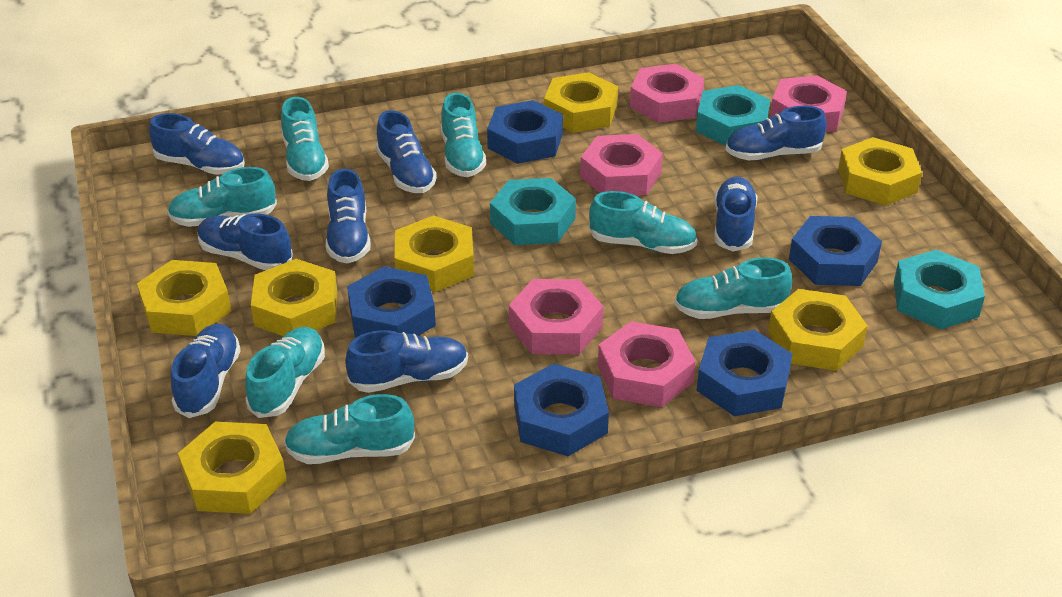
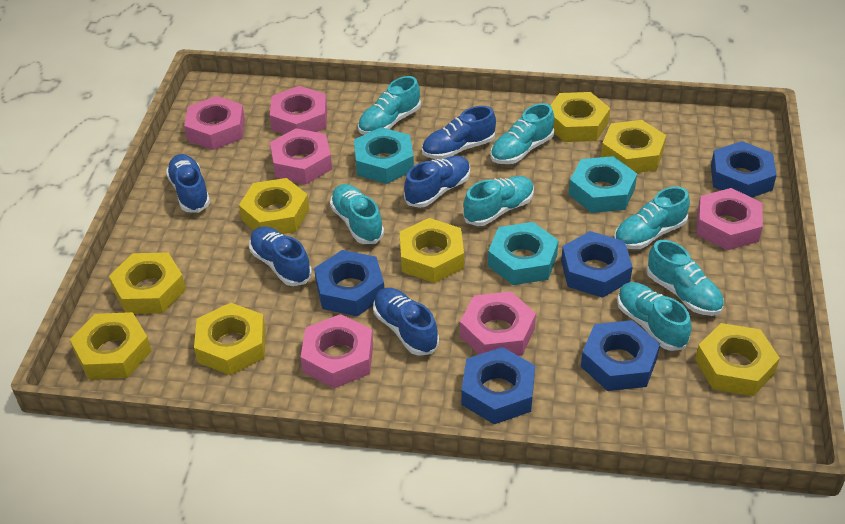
blue shoe: [149,113,245,175] [171,324,241,418] [198,214,293,270] [326,169,370,263] [346,330,468,393] [376,110,437,193] [714,176,757,252] [725,106,827,161] = 8 -> [166,154,210,213] [249,226,312,286] [373,288,439,356] [404,156,470,208] [422,106,496,159] = 5
pink nut: [509,279,603,354] [580,134,663,196] [598,321,696,407] [630,64,704,123] [770,75,847,132] = 5 -> [184,96,245,150] [270,86,327,134] [270,128,332,184] [301,314,373,388] [460,291,536,356] [696,188,763,250] = 6
yellow nut: [137,260,231,336] [178,422,287,514] [251,259,337,336] [395,215,474,292] [544,72,618,133] [768,289,868,371] [838,137,922,205] = 7 -> [70,312,152,379] [109,252,186,314] [194,303,266,375] [239,178,309,234] [400,218,464,283] [550,92,610,142] [601,120,666,173] [695,323,780,396] = 8

